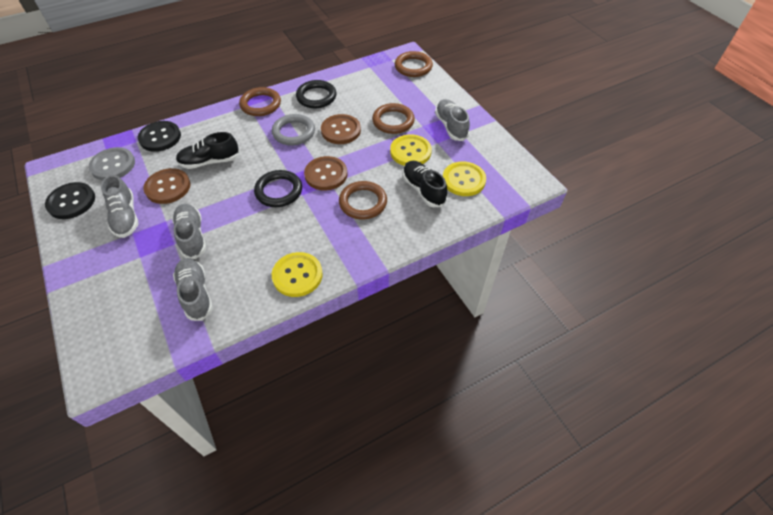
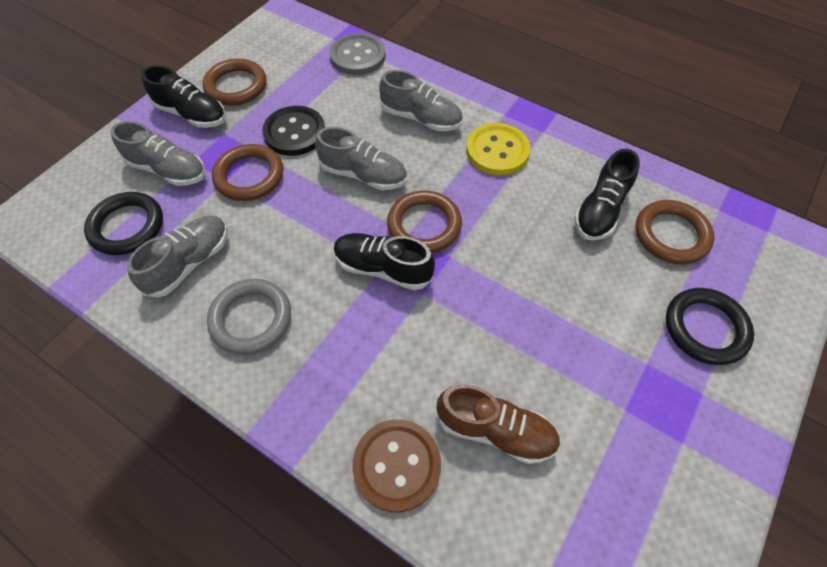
black button: [45,182,95,219] [138,121,181,152] = 2 -> [262,106,325,156] = 1
black shoe: [176,132,240,169] [403,161,447,207] = 2 -> [141,65,226,128] [334,233,435,290] [574,149,640,241] = 3
brown button: [143,168,190,204] [304,156,348,190] [321,114,361,144] = 3 -> [352,419,441,512] = 1
brown shoe: none = 0 -> [436,385,560,464] = 1
yellow button: [272,252,323,297] [390,135,432,166] [443,162,486,196] = 3 -> [466,123,530,175] = 1

